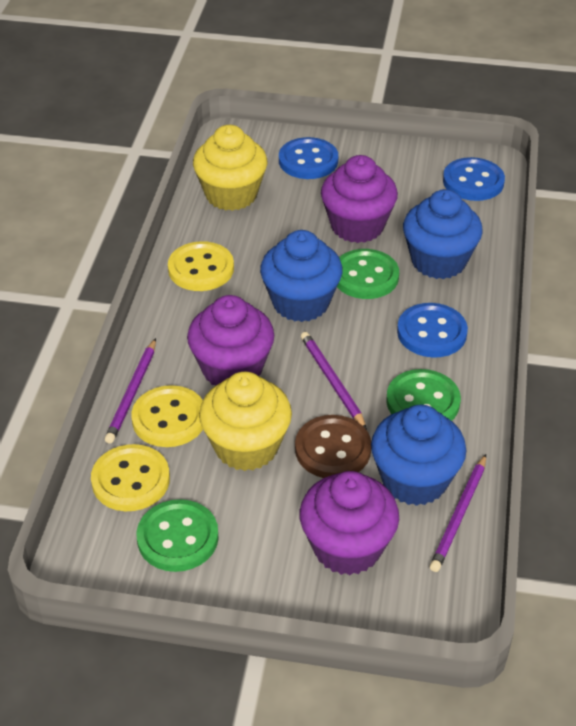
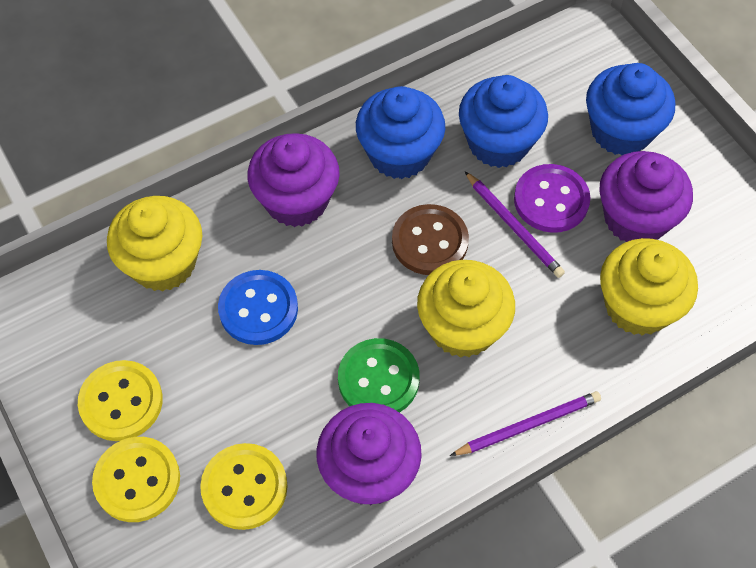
blue button: [279,137,338,179] [397,303,468,358] [443,157,505,201] = 3 -> [218,270,298,345] = 1
green button: [137,499,219,572] [337,249,399,299] [386,369,461,421] = 3 -> [338,338,420,413] = 1
purple button: none = 0 -> [514,164,591,233] = 1
purple pencil: [105,338,156,443] [301,332,367,430] [430,454,486,572] = 3 -> [450,391,601,456] [465,171,565,278] = 2
yellow cupcake: [193,125,267,211] [199,372,292,471] = 2 -> [107,196,202,292] [417,260,515,358] [600,238,698,336] = 3

